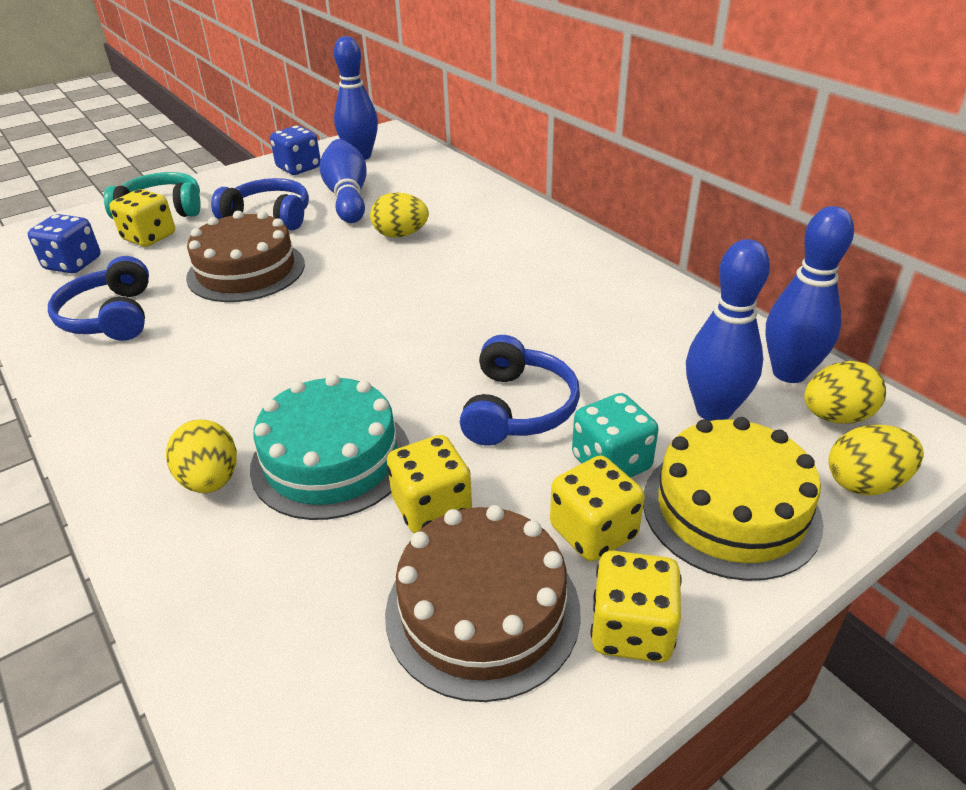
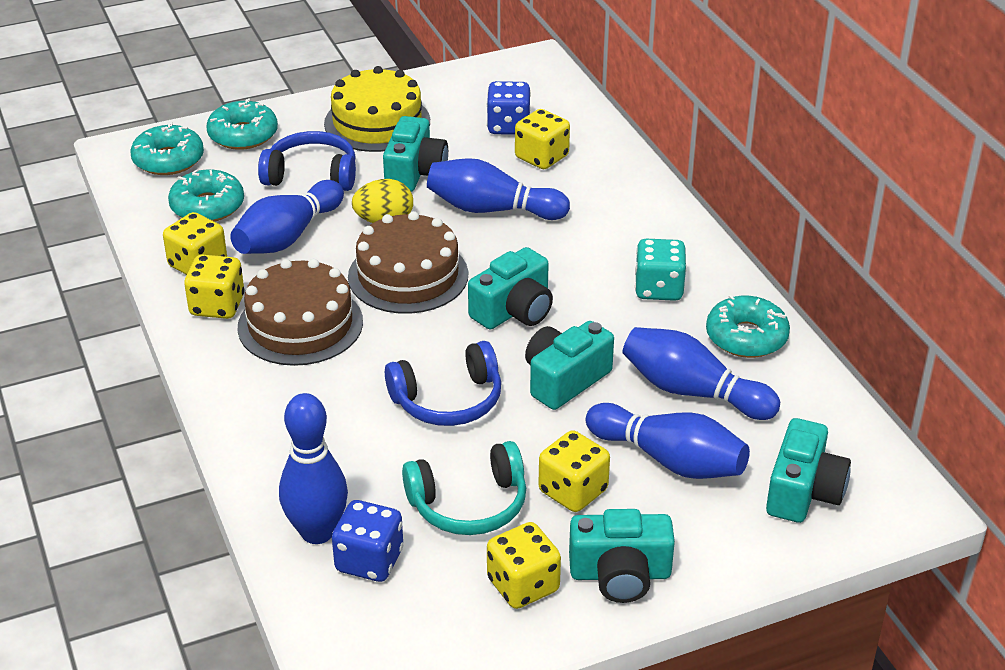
blue bowling pin: [319,139,367,223] [334,36,378,160] [686,239,770,421] [765,206,854,383] = 4 -> [230,180,344,254] [279,393,348,544] [427,158,570,220] [586,403,750,479] [623,327,780,420] = 5
blue headphones: [48,256,149,341] [211,178,309,230] [460,335,580,446] = 3 -> [258,131,356,191] [385,341,501,426] = 2
turquoise cake: [250,374,409,520] = 1 -> none = 0
turquoise camera: none = 0 -> [383,116,448,192] [468,247,553,330] [525,321,614,410] [569,509,675,603] [766,418,851,523] = 5
turquoise donut: none = 0 -> [130,122,204,175] [168,169,244,222] [206,98,278,150] [706,295,790,358] = 4
yellow dice: [110,189,175,247] [387,435,472,533] [550,456,645,561] [591,551,682,663] = 4 -> [163,212,227,275] [184,255,245,319] [487,522,561,609] [515,109,570,169] [538,430,610,512] = 5
yellow egg: [166,419,237,493] [370,193,429,238] [804,361,886,424] [829,425,924,495] = 4 -> [352,179,413,223] = 1

